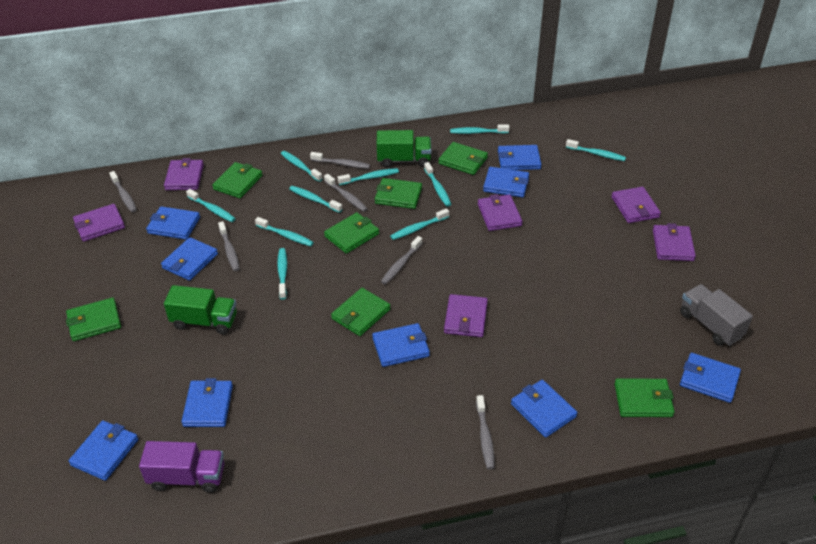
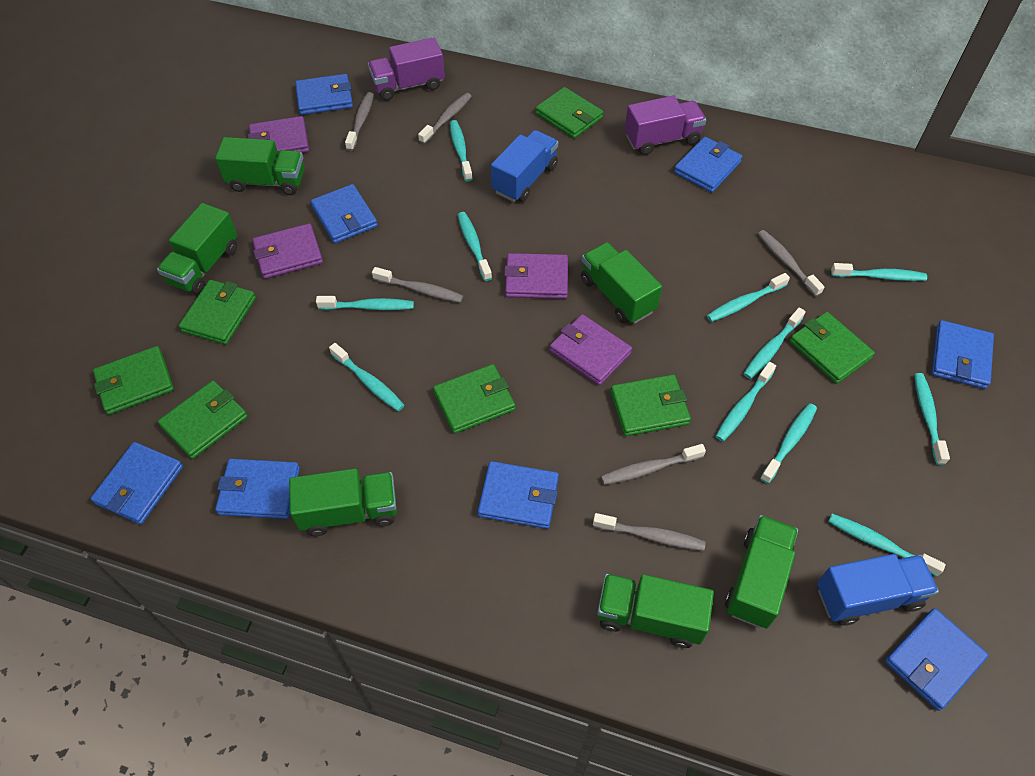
blue truck: none = 0 -> [491,130,558,202] [817,554,939,626] = 2
blue wallet: [69,420,139,481] [146,206,200,240] [161,237,218,281] [181,378,233,427] [372,323,430,367] [483,167,529,197] [498,145,542,170] [511,380,577,438] [680,353,741,403] = 9 -> [91,442,183,524] [215,459,300,519] [295,74,353,115] [311,184,378,243] [478,461,559,529] [674,137,742,193] [885,608,989,711] [931,320,994,389] = 8
green truck: [164,285,237,334] [377,130,431,168] = 2 -> [157,203,237,295] [215,137,305,195] [289,468,397,536] [581,242,662,324] [597,574,714,648] [725,515,798,629] = 6
grey truck: [680,284,753,346] = 1 -> none = 0
purple truck: [139,441,224,493] = 1 -> [368,37,445,101] [625,96,706,155] = 2
purple wallet: [73,204,125,242] [164,158,204,190] [444,294,488,337] [478,194,523,231] [611,187,661,223] [653,223,696,261] = 6 -> [248,116,309,153] [252,223,323,279] [504,253,568,299] [550,314,632,385] = 4
turquoise toothbrush: [186,189,236,222] [255,217,314,246] [277,248,287,300] [281,151,323,182] [289,186,343,213] [338,168,399,185] [390,208,449,240] [424,162,451,207] [450,124,509,134] [566,139,626,161] = 10 -> [316,296,414,310] [329,343,405,411] [450,120,473,182] [458,212,492,281] [707,273,790,322] [716,362,776,442] [743,308,806,379] [760,403,817,484] [828,514,946,576] [831,263,927,281] [914,373,950,465] = 11

